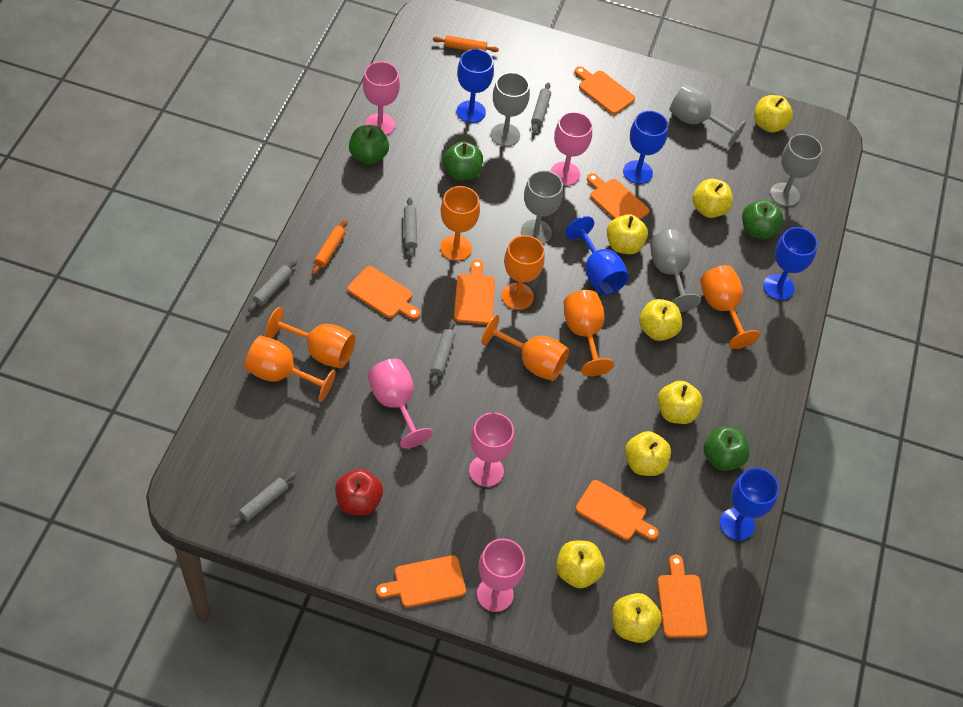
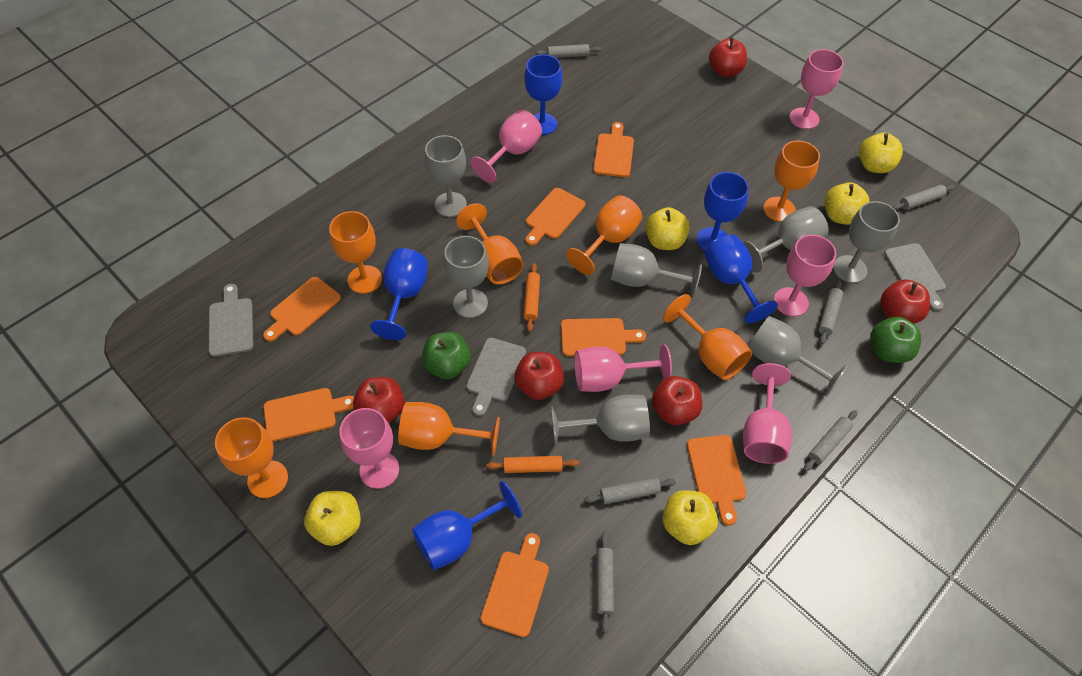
green apple: [349,125,389,164] [443,141,483,181] [703,426,749,471] [742,200,783,239] = 4 -> [422,332,471,379] [870,317,921,363] = 2
grey cutting board: none = 0 -> [209,284,254,357] [466,338,526,416] [884,243,946,311] = 3
grey goblet: [491,72,530,146] [521,170,563,244] [650,229,701,312] [669,84,746,147] [770,134,822,207] = 5 -> [425,135,467,217] [444,236,489,318] [551,394,650,445] [611,243,702,298] [743,206,829,272] [748,316,847,397] [833,201,900,283] = 7
grey rolling pin: [230,472,296,527] [247,259,297,312] [404,197,417,258] [431,320,455,385] [531,83,551,133] = 5 -> [536,44,601,58] [584,477,676,504] [597,532,614,633] [804,410,858,471] [818,280,843,344] [892,185,955,210] = 6
pink goblet: [363,61,400,135] [368,359,433,448] [469,412,514,487] [477,538,525,612] [551,112,592,186] = 5 -> [339,408,399,489] [471,110,542,183] [574,344,672,392] [743,363,792,464] [774,235,836,316] [789,49,844,129] = 6
red apple: [335,469,383,516] = 1 -> [353,377,405,423] [514,352,564,400] [652,376,702,425] [709,37,747,77] [880,279,930,324] = 5
yellow apple: [556,541,605,588] [607,214,648,254] [612,593,662,643] [625,431,671,476] [639,299,682,341] [657,381,703,424] [692,179,733,218] [754,95,793,133] = 8 -> [304,491,361,546] [645,207,690,250] [662,490,718,545] [824,182,869,225] [859,133,903,173] = 5

